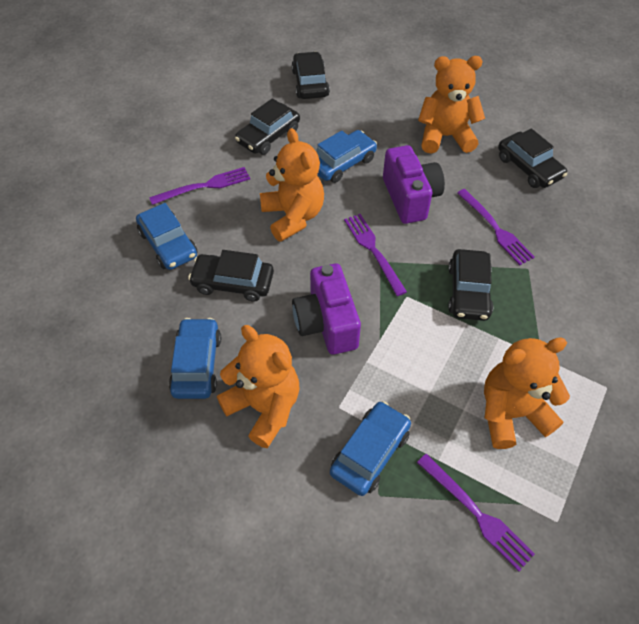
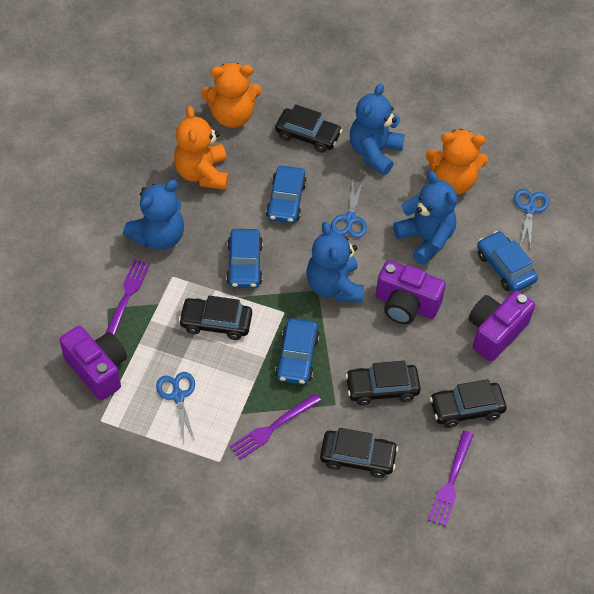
blue scissors: none = 0 -> [156,372,195,443] [331,180,367,238] [514,189,549,246] = 3
blue teddy bear: none = 0 -> [123,180,184,250] [306,222,364,303] [350,83,405,175] [393,171,457,265] = 4
orange teddy bear: [217,325,299,448] [260,128,324,242] [418,56,485,154] [484,337,570,449] = 4 -> [174,106,229,190] [201,63,262,128] [426,129,488,194] = 3
purple camera: [292,263,361,355] [383,145,445,224] = 2 -> [59,326,127,401] [376,260,446,324] [468,290,535,362] = 3
purple fork: [149,167,250,205] [344,214,407,296] [417,454,535,572] [457,189,535,265] = 4 -> [105,259,150,335] [230,394,321,460] [428,431,474,527] = 3

